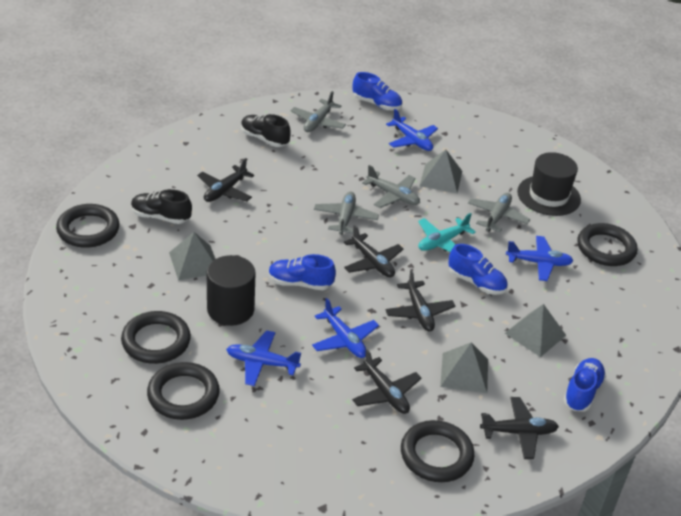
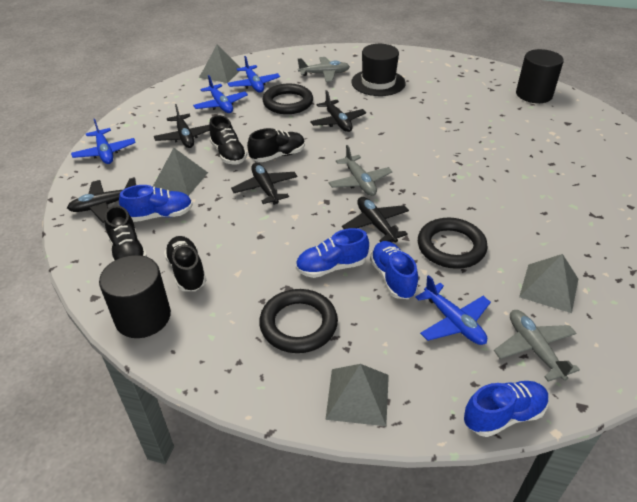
black cylinder: [207,255,256,326] = 1 -> [99,255,171,338] [516,49,564,103] = 2
black ring: [56,204,119,248] [121,311,191,364] [147,362,220,420] [401,420,474,482] [577,223,637,266] = 5 -> [259,289,338,353] [263,84,313,114] [418,218,488,269] = 3
black shoe: [131,189,192,224] [241,114,291,147] = 2 -> [104,206,147,261] [164,236,207,291] [209,115,247,165] [247,128,305,162] = 4
grey plane: [291,91,346,132] [314,192,379,235] [362,165,420,208] [468,193,530,232] = 4 -> [298,57,350,82] [329,145,392,196] [494,310,580,382] = 3
turquoise plane: [418,213,476,252] = 1 -> none = 0

